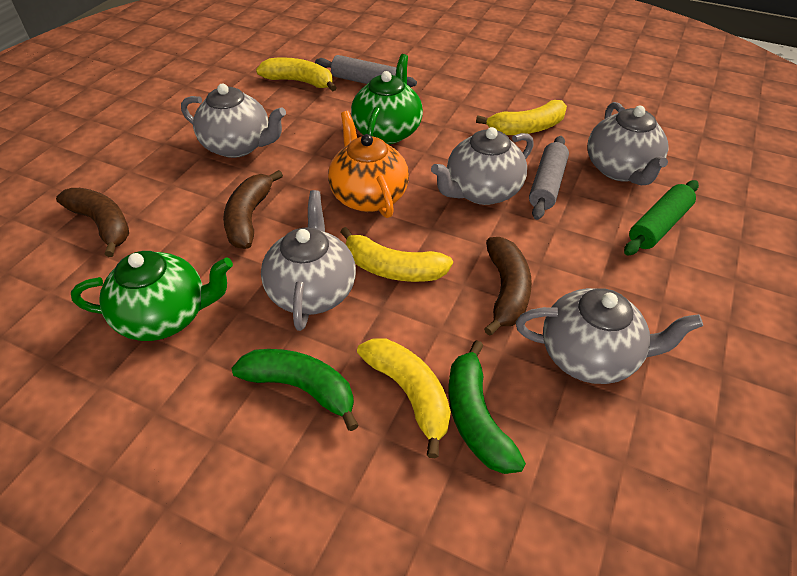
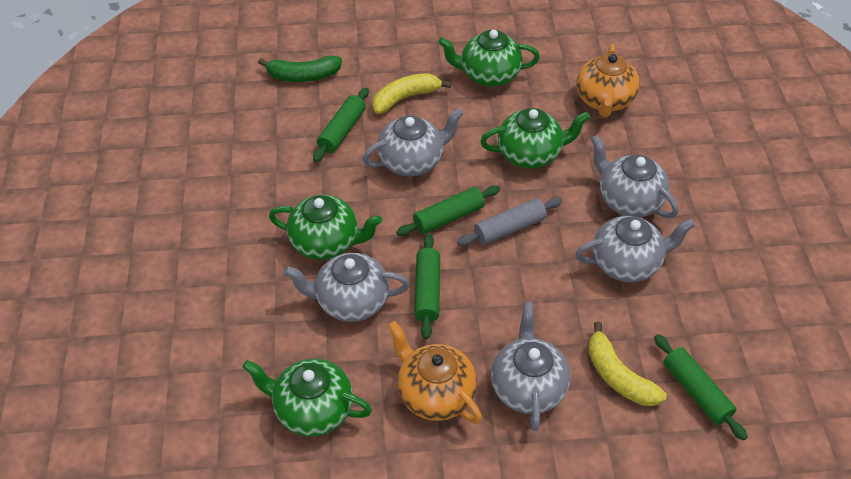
brown banana: [56,188,129,257] [223,170,283,249] [484,237,532,336] = 3 -> none = 0
green banana: [232,349,359,431] [449,340,526,474] = 2 -> [258,56,342,82] = 1
green rolling pin: [624,180,699,256] = 1 -> [313,88,369,162] [396,185,500,236] [414,234,440,339] [654,334,748,441] = 4
green teapot: [71,251,233,341] [351,54,423,144] = 2 -> [242,359,372,437] [269,195,382,260] [438,30,540,87] [480,108,590,168] = 4
grey rolling pin: [315,55,417,87] [529,136,569,220] = 2 -> [457,197,562,246] = 1
orange teapot: [328,111,409,218] = 1 -> [388,321,482,424] [576,44,640,117] = 2
yellow banana: [256,58,337,92] [340,227,453,282] [357,338,451,458] [476,100,567,135] = 4 -> [372,73,451,114] [588,321,667,406] = 2

